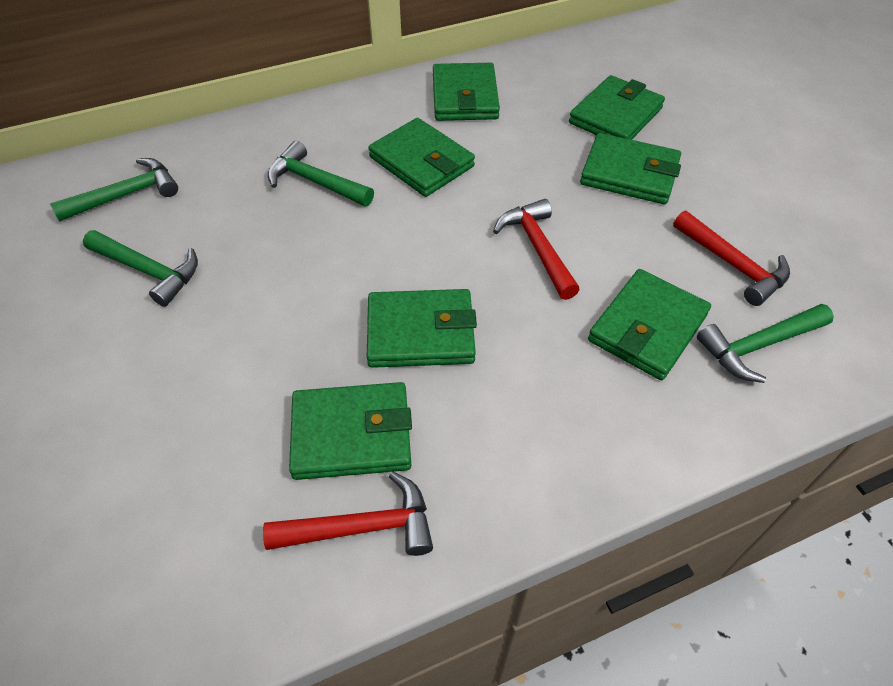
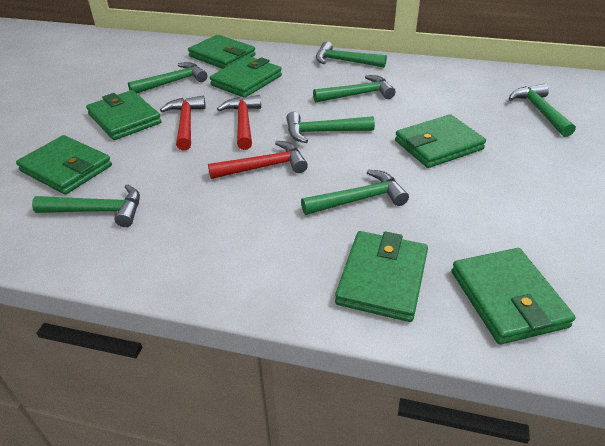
green hammer: [50,158,178,221] [83,230,198,307] [268,141,374,206] [697,304,834,383] = 4 -> [32,184,140,227] [128,62,207,93] [286,112,375,143] [301,170,409,215] [313,75,396,103] [316,41,387,67] [509,84,576,137] = 7

